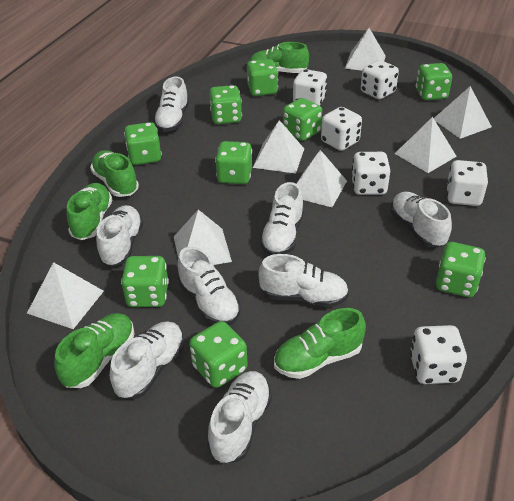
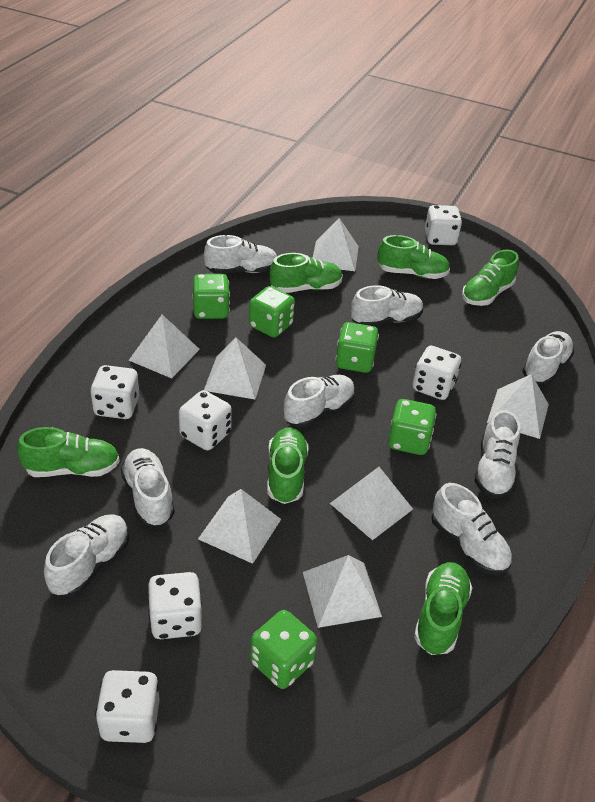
green dice: [121,256,169,307] [124,122,162,165] [189,321,247,388] [209,85,242,124] [215,141,252,184] [247,59,278,96] [283,98,322,141] [416,63,452,100] [436,242,486,297] = 9 -> [192,274,230,319] [249,286,295,338] [250,610,317,689] [335,322,379,373] [388,399,436,455] = 5
green shoe: [54,313,134,388] [67,183,112,240] [90,150,139,197] [250,42,309,73] [274,308,366,379] = 5 -> [17,427,120,477] [267,427,309,504] [270,253,343,293] [377,235,450,279] [414,562,472,655] [462,250,518,306] = 6

